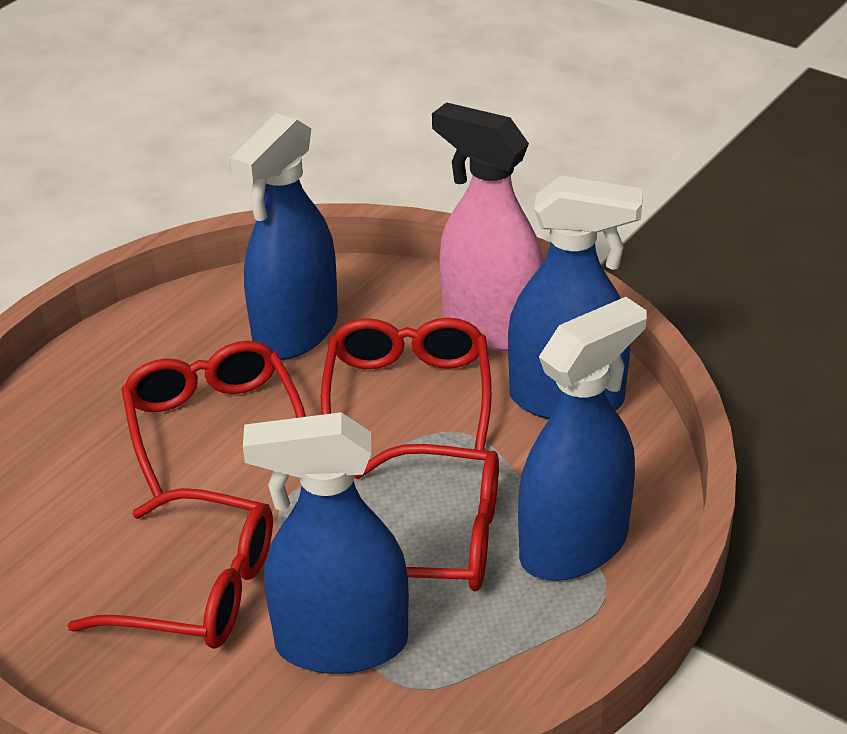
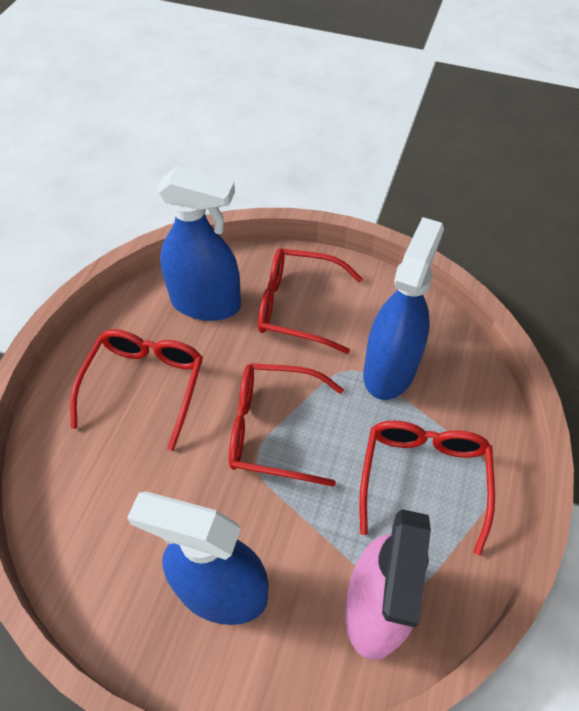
blue spray bottle: [230,113,338,360] [243,412,409,674] [508,176,643,419] [518,297,647,581] = 4 -> [127,491,269,625] [157,166,241,321] [363,217,444,400] = 3

